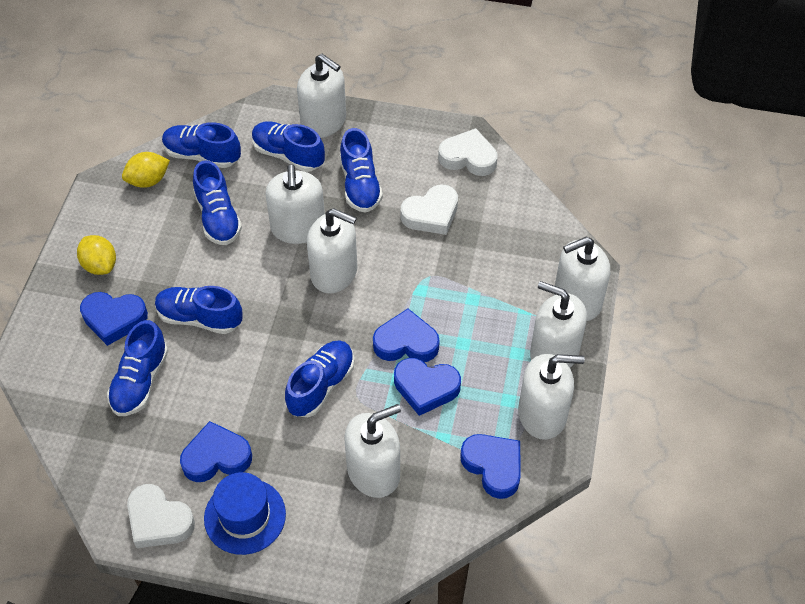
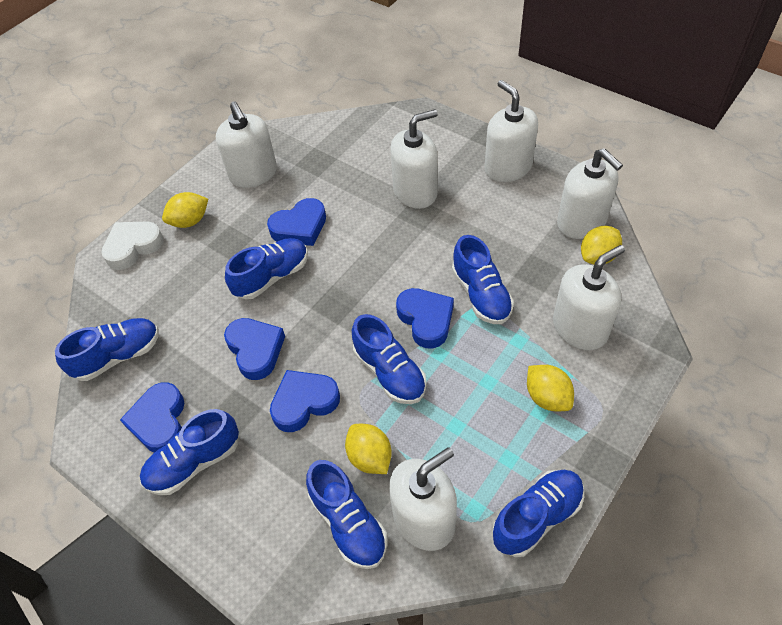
blue hat: [204,472,286,555] = 1 -> none = 0
white heart: [127,484,195,548] [401,184,458,235] [438,128,498,176] = 3 -> [101,222,164,270] = 1
white soap dispenser: [265,164,325,244] [297,54,346,138] [307,208,357,293] [345,404,401,498] [518,354,585,440] [530,281,587,368] [554,237,610,321] = 7 -> [216,101,277,188] [389,447,457,551] [390,109,438,209] [484,80,538,182] [553,245,625,350] [557,148,623,239] = 6
yellow lemon: [77,235,116,275] [122,152,170,188] = 2 -> [162,192,208,228] [345,424,392,474] [527,365,574,411] [581,226,622,265] = 4

